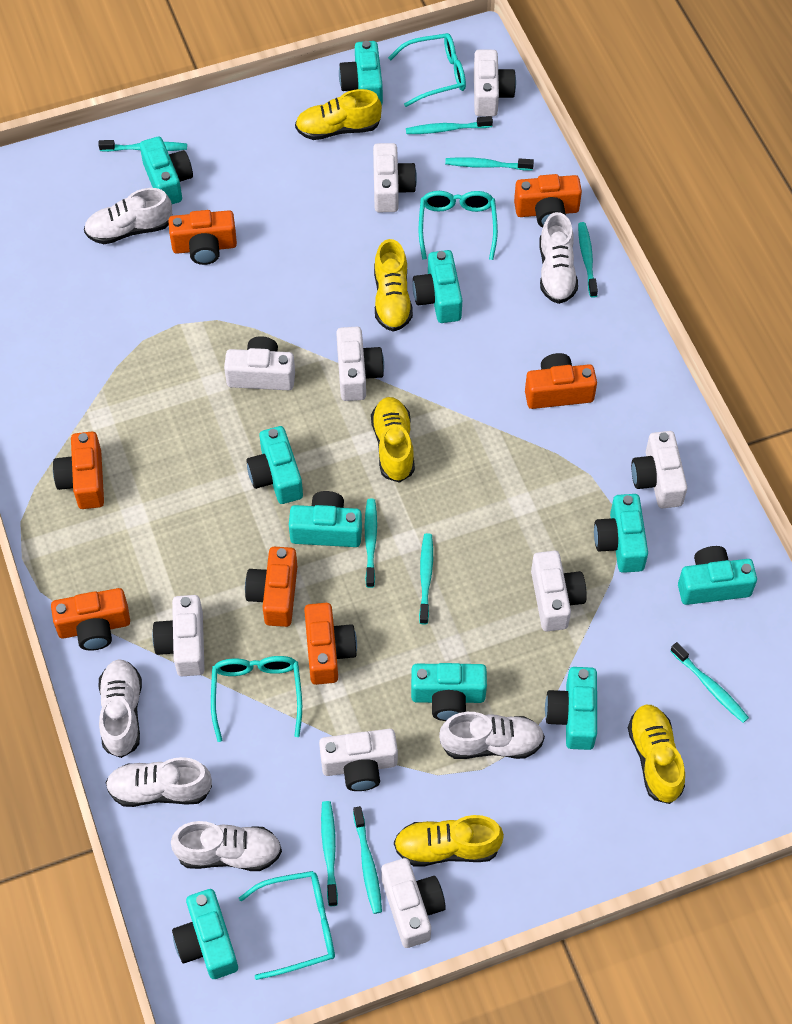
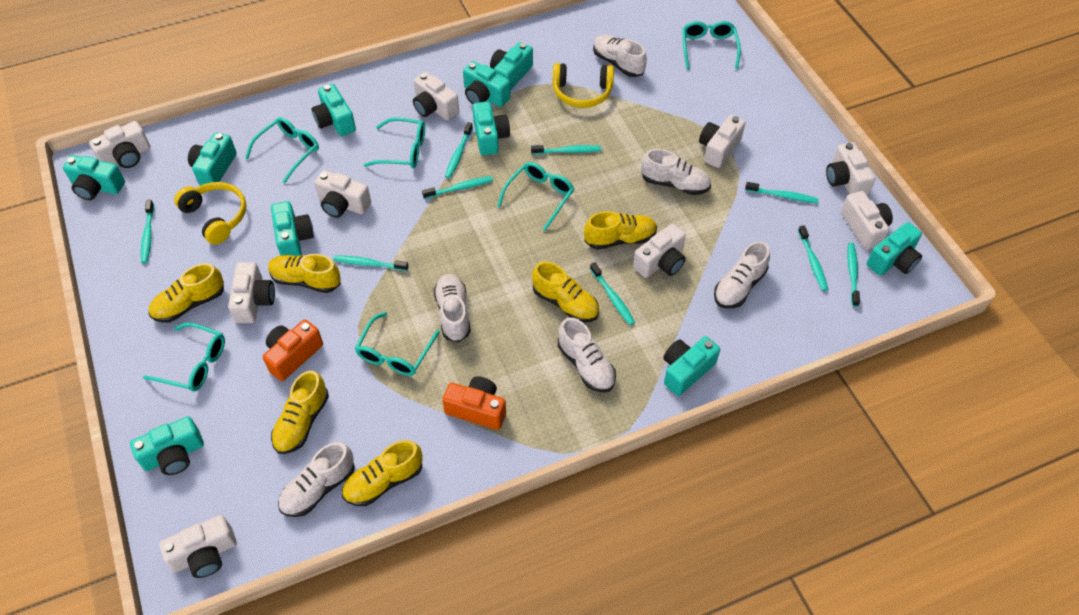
orange camera: [51,588,130,651] [53,432,104,509] [168,210,237,265] [245,547,297,627] [304,603,357,685] [514,174,582,227] [525,353,597,409] = 7 -> [263,319,323,381] [442,376,506,430] = 2
turquoise glasses: [211,656,302,742] [239,871,335,980] [388,33,466,107] [419,191,498,260] = 4 -> [143,323,225,391] [245,117,319,184] [355,312,440,376] [364,118,425,168] [497,162,574,231] [682,21,741,69] = 6
yellow headphones: none = 0 -> [174,182,247,244] [552,63,614,108] = 2
yellow shoe: [295,89,382,140] [371,397,415,483] [374,239,413,332] [394,815,504,867] [628,705,685,804] = 5 -> [149,263,224,323] [268,254,341,293] [271,371,329,454] [342,440,423,506] [532,261,599,323] [584,211,657,250] = 6

